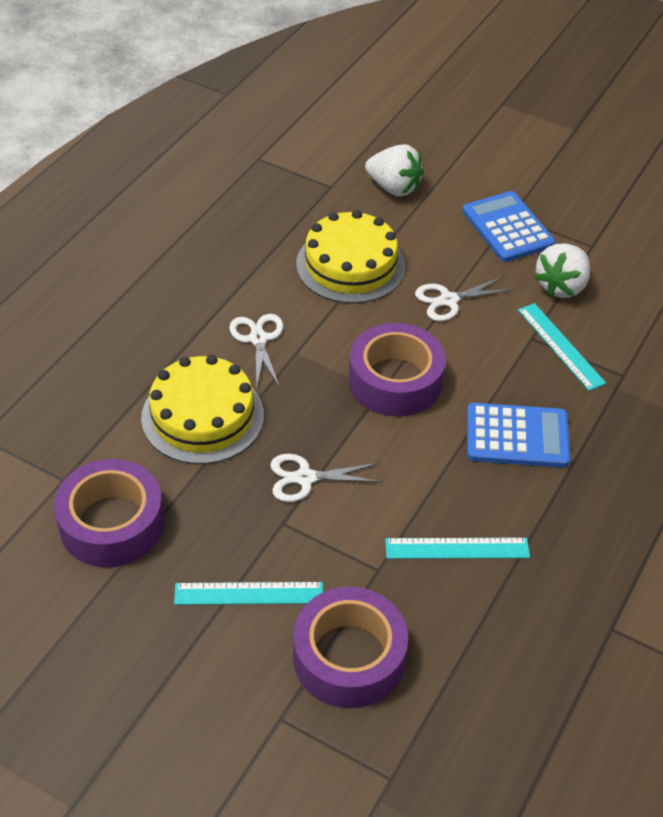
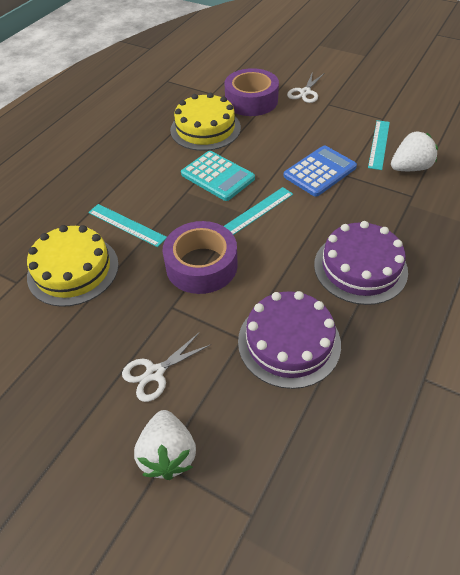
blue calculator: [462,191,555,262] [467,403,571,468] = 2 -> [283,146,357,197] = 1
purple cake: none = 0 -> [238,291,341,389] [314,221,408,305] = 2
purple tape: [54,459,164,567] [293,587,408,708] [349,323,446,417] = 3 -> [163,221,238,294] [225,68,279,116] = 2
turquoise calculator: none = 0 -> [181,151,255,201] = 1
white scissors: [229,314,283,387] [270,454,382,502] [415,276,513,321] = 3 -> [122,332,210,402] [287,71,324,103] = 2

